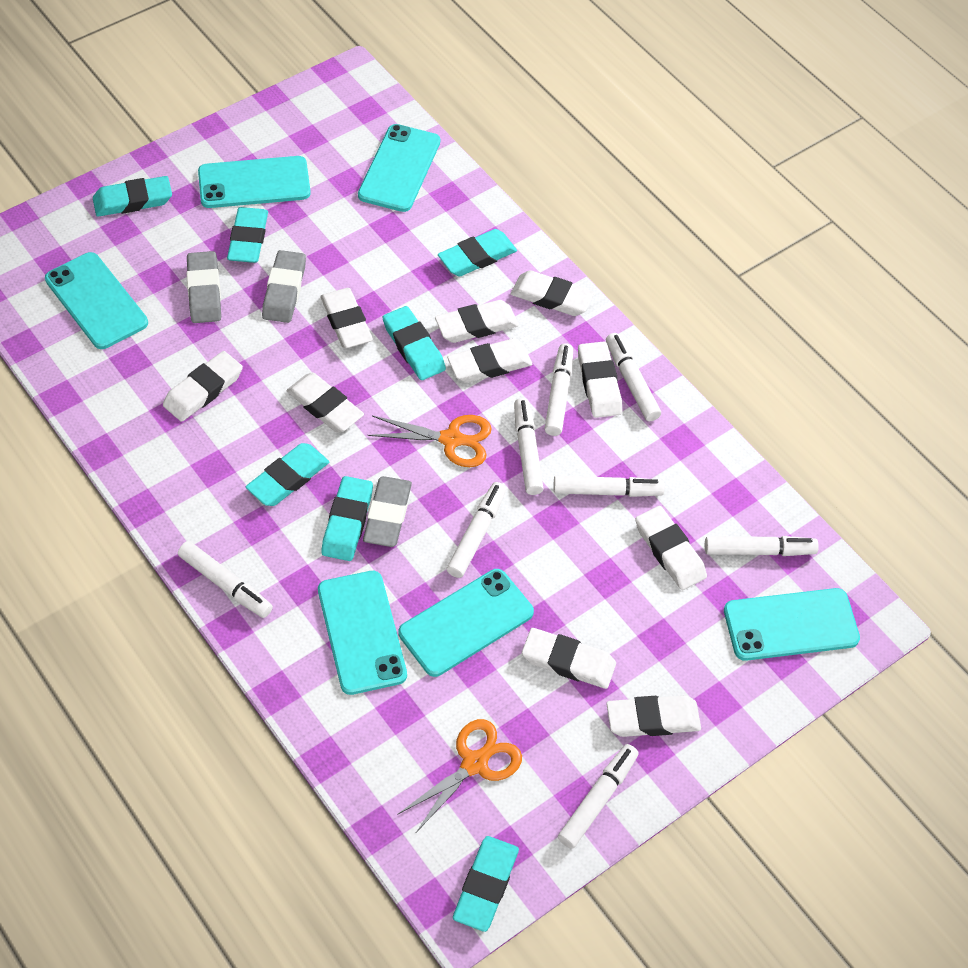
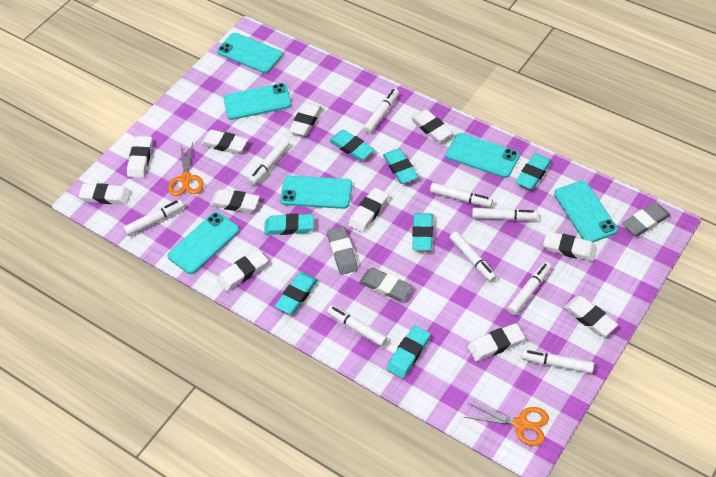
white eraser: [163,351,243,422] [286,373,364,433] [320,288,373,348] [435,300,519,343] [447,339,532,383] [511,270,594,316] [522,628,616,689] [578,342,622,418] [607,695,701,737] [635,506,707,590] = 10 -> [79,183,131,204] [127,136,153,178] [201,130,248,154] [210,189,260,213] [217,249,268,291] [289,102,322,136] [348,187,389,233] [411,109,453,142] [468,323,525,361] [543,231,597,262] [564,296,618,336] = 11
white marker: [178,541,273,618] [447,482,506,578] [514,398,544,495] [545,343,573,436] [553,476,665,497] [558,744,639,848] [606,333,661,421] [705,536,819,556] = 8 -> [123,200,184,236] [248,138,290,185] [327,305,388,347] [363,88,399,134] [430,183,493,207] [450,231,497,282] [472,208,538,221] [507,262,551,315] [521,350,594,373] = 9

